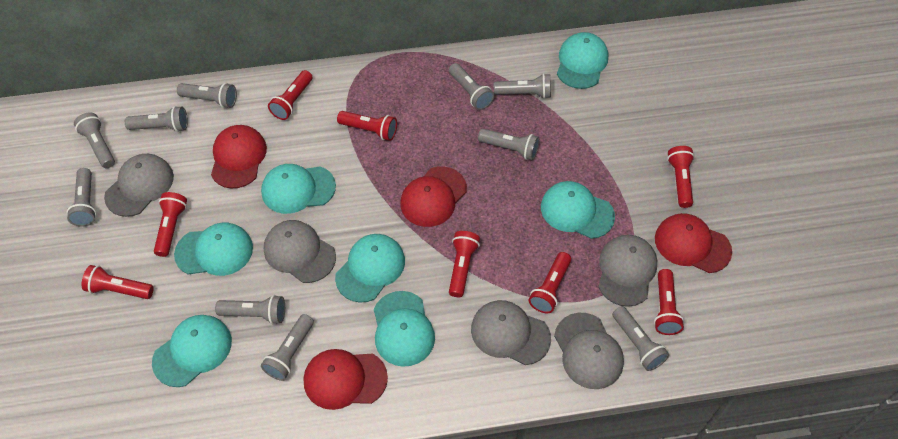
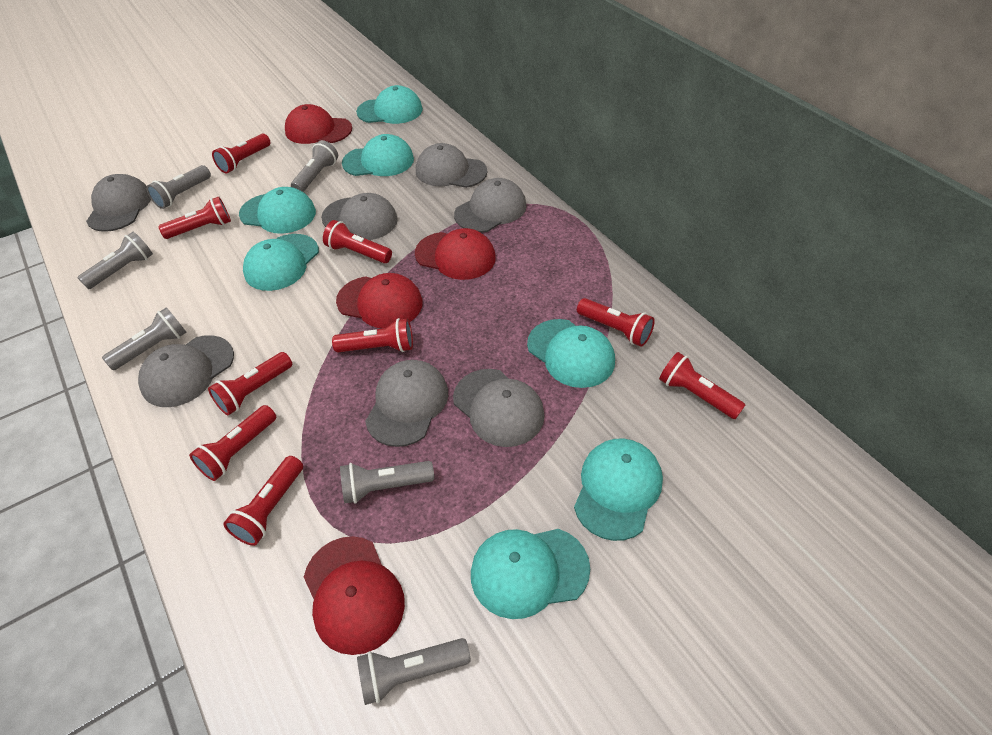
grey cap: [104,154,174,217] [264,220,336,283] [471,300,551,365] [554,313,624,389] [598,235,657,307] = 5 -> [86,174,151,232] [138,335,234,407] [321,193,398,240] [365,360,448,447] [416,143,487,188] [453,369,545,447] [454,178,527,233] = 7
grey flashlight: [67,168,96,227] [74,112,115,168] [125,106,188,132] [177,83,237,108] [215,295,285,324] [261,314,314,381] [449,63,494,110] [478,129,539,160] [494,73,551,99] [612,306,669,371] = 10 -> [78,232,153,289] [102,307,187,370] [146,165,211,209] [291,140,338,192] [340,461,434,504] [357,638,471,705] = 6
red flashlight: [82,265,154,299] [154,192,187,257] [268,70,312,120] [337,111,397,141] [449,231,480,297] [529,252,571,313] [654,269,684,335] [667,146,695,208] = 8 -> [158,197,231,239] [189,405,276,481] [208,352,292,415] [212,134,271,173] [223,456,303,546] [323,220,392,263] [332,318,413,352] [577,298,655,347] [659,352,745,419] = 9

